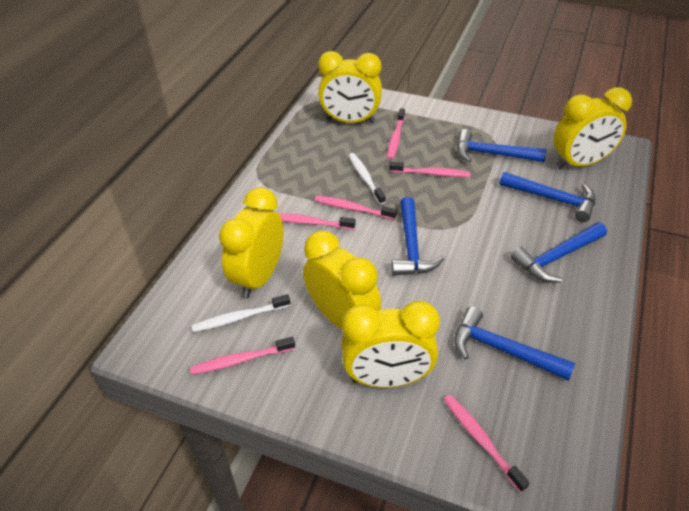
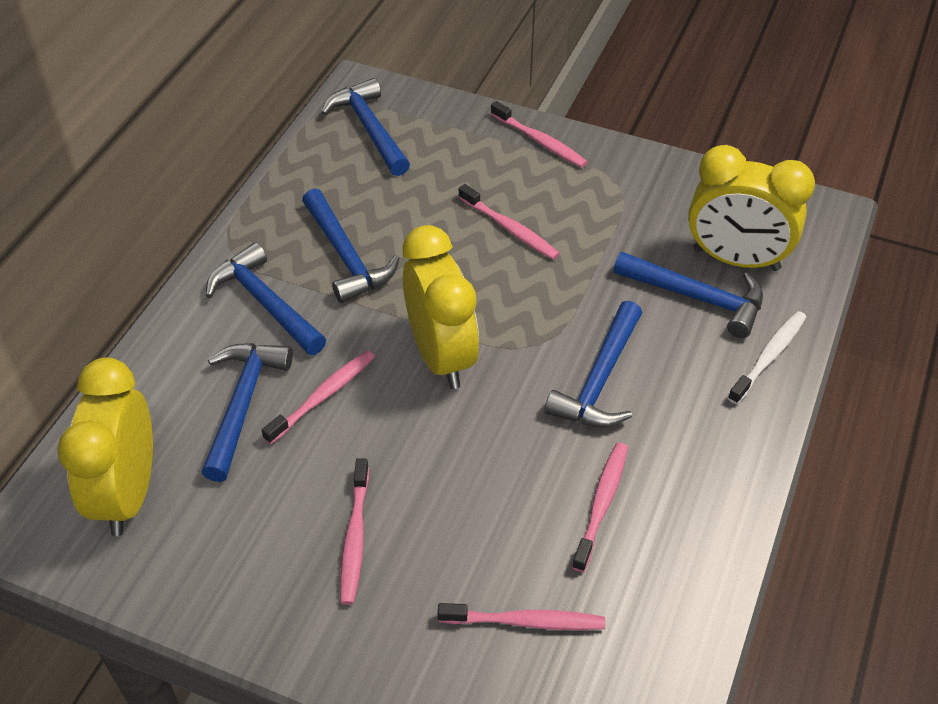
blue hammer: [392,197,444,276] [454,306,575,381] [457,129,547,163] [499,172,596,222] [511,222,607,282] = 5 -> [201,343,293,482] [206,242,326,355] [302,188,400,303] [321,78,410,176] [544,301,642,428] [614,252,763,338] = 6
white toothbrush: [192,294,291,332] [348,153,386,205] = 2 -> [728,311,806,404] = 1
yellow clock: [219,187,284,298] [303,231,381,329] [318,51,382,123] [342,301,440,388] [554,87,632,169] = 5 -> [57,357,153,536] [403,225,479,389] [688,145,815,271] = 3

